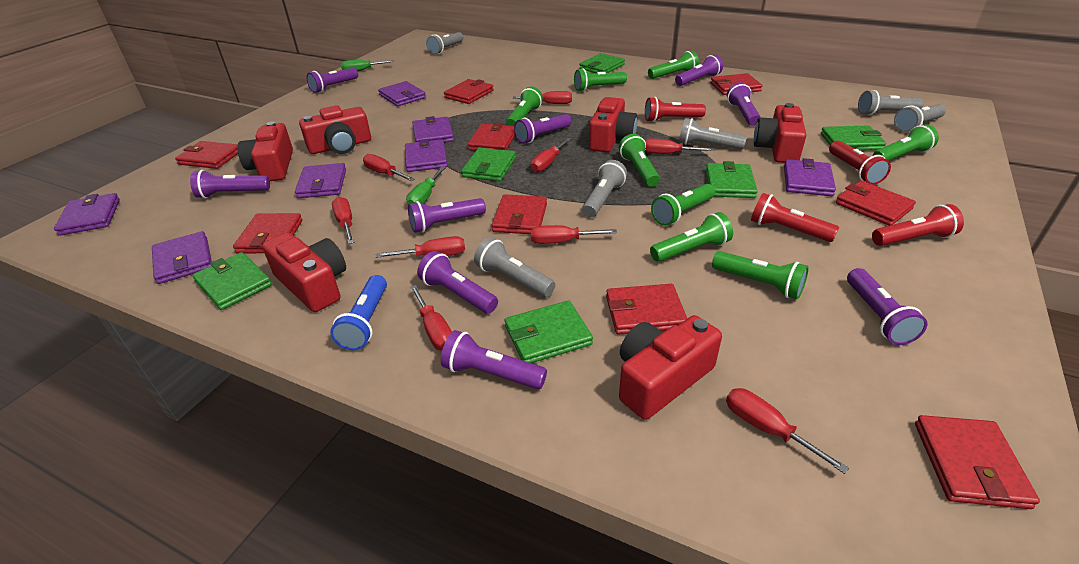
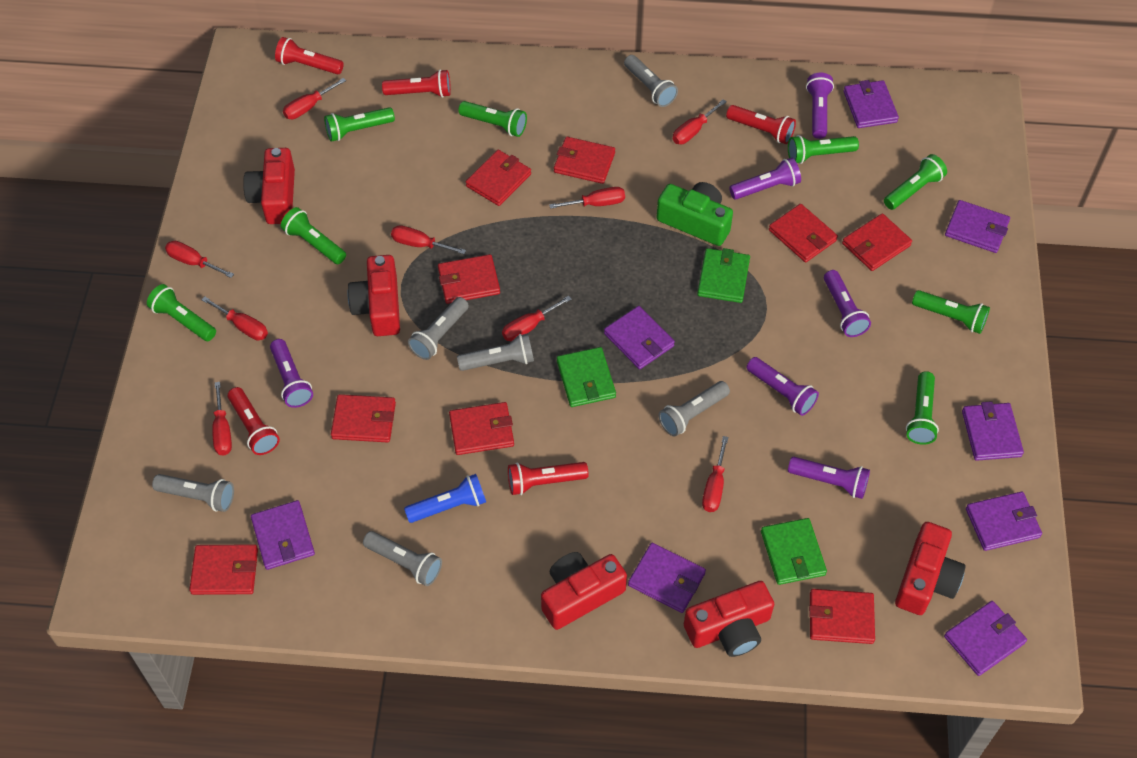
green camera: none = 0 -> [656,182,733,246] = 1
green screwdriver: [341,60,394,71] [406,166,446,205] = 2 -> none = 0
green wallet: [192,252,272,310] [461,148,516,181] [505,300,593,363] [579,53,625,73] [706,161,758,198] [821,126,886,151] = 6 -> [557,347,616,407] [697,248,750,303] [761,518,827,585] = 3
purple flashlight: [190,170,270,199] [307,68,358,93] [408,198,486,233] [417,251,498,314] [441,330,547,390] [514,114,571,144] [675,54,723,86] [727,82,761,126] [847,268,927,345] = 9 -> [270,339,313,408] [729,157,801,199] [746,357,819,416] [788,457,870,499] [806,73,834,139] [824,270,871,337] = 6
purple wallet: [54,193,120,236] [152,231,212,284] [295,163,346,198] [378,81,426,106] [405,139,447,172] [412,116,454,143] [784,158,836,196] = 7 -> [251,500,315,570] [604,306,675,369] [628,543,706,613] [843,80,899,128] [944,601,1027,676] [945,200,1010,253] [962,401,1024,461] [966,492,1042,551] = 8
red camera: [238,121,293,181] [262,232,346,312] [299,105,371,154] [589,97,638,152] [619,315,722,420] [754,103,806,163] = 6 -> [243,148,295,224] [348,255,400,336] [541,552,627,630] [684,581,774,657] [895,522,965,615] = 5
red flashlight: [645,97,706,122] [751,193,839,242] [829,140,891,185] [872,204,964,246] = 4 -> [228,387,280,455] [275,37,344,75] [382,69,451,98] [508,462,589,495] [726,105,796,144] = 5

